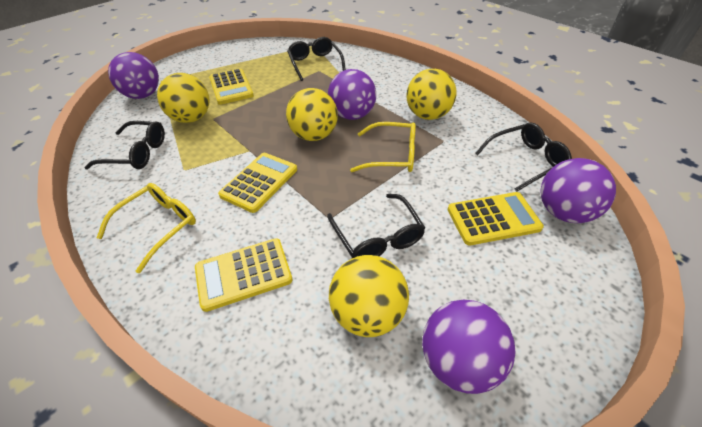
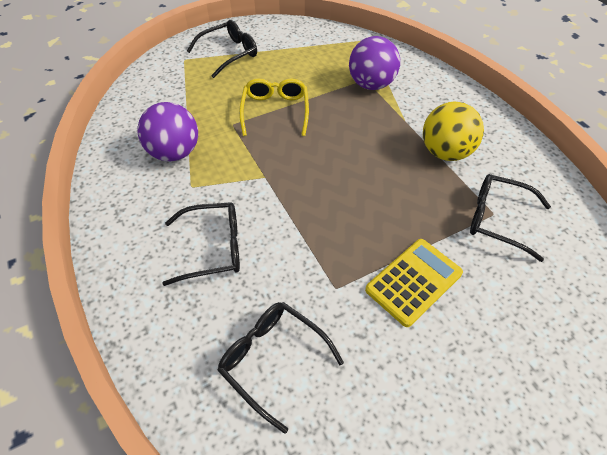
purple ball: [108,52,159,99] [328,69,376,120] [422,300,516,394] [540,158,616,223] = 4 -> [138,102,198,161] [349,36,400,90] = 2
yellow ball: [157,73,209,123] [286,88,338,141] [329,255,409,337] [406,69,456,120] = 4 -> [423,101,484,161] = 1
yellow calculator: [195,238,293,312] [209,69,254,105] [218,153,297,213] [448,192,544,246] = 4 -> [365,239,463,327] = 1
yellow glasses: [97,183,196,273] [350,122,416,172] = 2 -> [239,78,309,136] = 1

